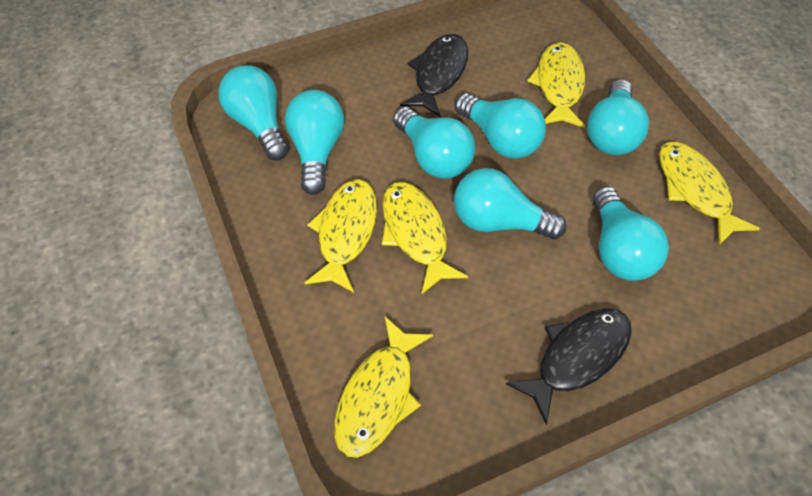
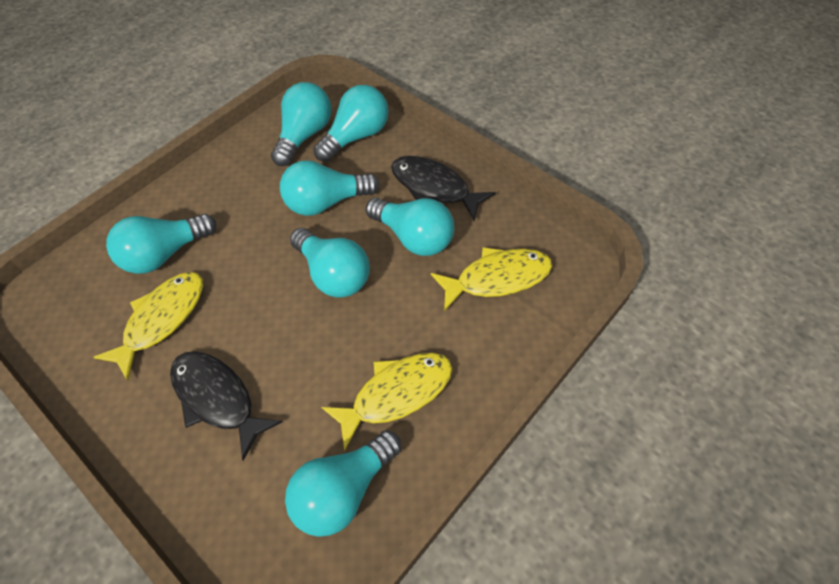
yellow fish: [305,179,377,293] [334,317,433,458] [382,182,468,295] [527,42,585,128] [659,142,760,245] = 5 -> [93,272,203,381] [321,353,453,451] [431,247,552,311] = 3

